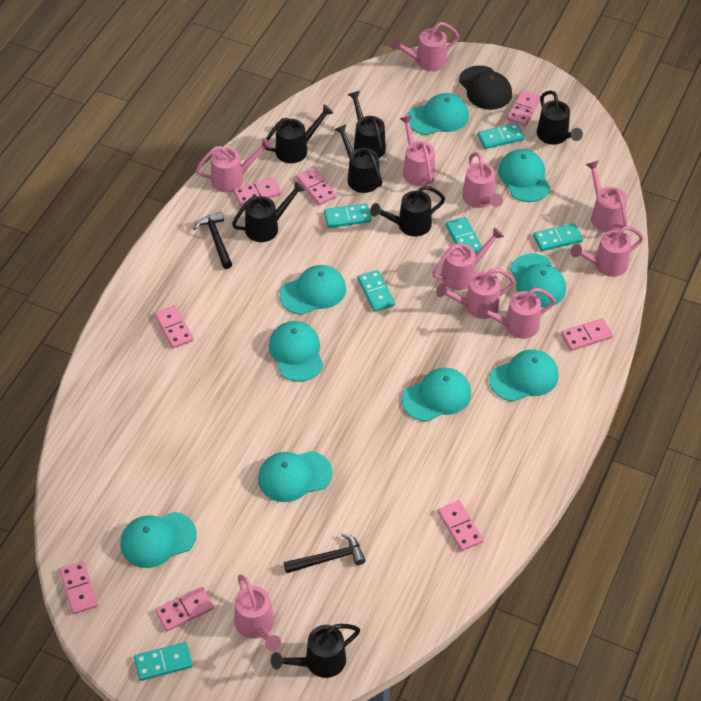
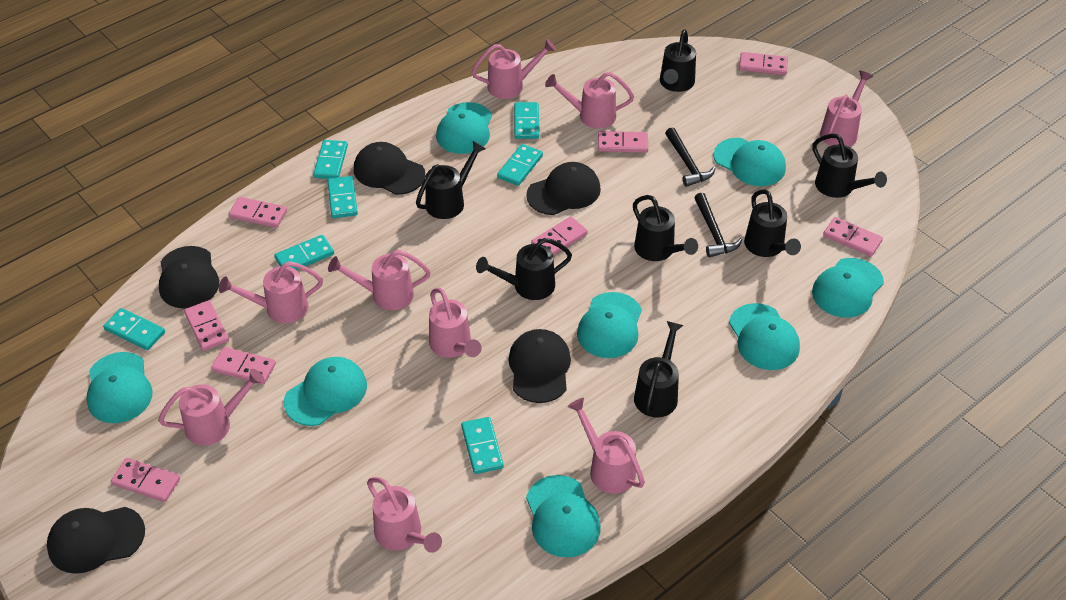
black cap: [459,65,512,110] = 1 -> [47,507,145,574] [159,246,219,308] [354,142,425,195] [508,329,571,403] [526,162,601,215] = 5
pink watering can: [196,138,272,192] [234,574,281,651] [391,22,459,71] [400,115,435,186] [432,227,504,290] [436,268,515,319] [462,152,503,208] [477,288,556,339] [571,226,644,277] [586,161,627,232] = 10 -> [158,369,264,445] [219,261,323,323] [328,250,431,310] [367,477,442,553] [429,288,482,358] [471,39,556,99] [545,72,634,129] [567,398,645,494] [820,71,873,147] = 9
turquoise cap: [120,512,197,568] [258,451,332,502] [269,321,323,382] [279,265,346,315] [402,368,471,422] [407,93,469,135] [489,350,559,402] [498,149,550,202] [510,253,566,308] = 9 -> [87,352,153,423] [284,357,367,426] [436,102,492,154] [526,475,601,558] [577,292,642,358] [713,138,786,186] [729,303,800,370] [812,258,884,318] = 8
turquoise domino: [134,642,193,681] [324,203,372,228] [358,270,395,312] [446,217,482,253] [478,123,525,149] [533,223,583,251] = 6 -> [103,308,165,350] [274,235,334,270] [313,140,348,179] [328,176,358,218] [461,417,504,474] [497,144,543,186] [514,102,539,139] = 7

